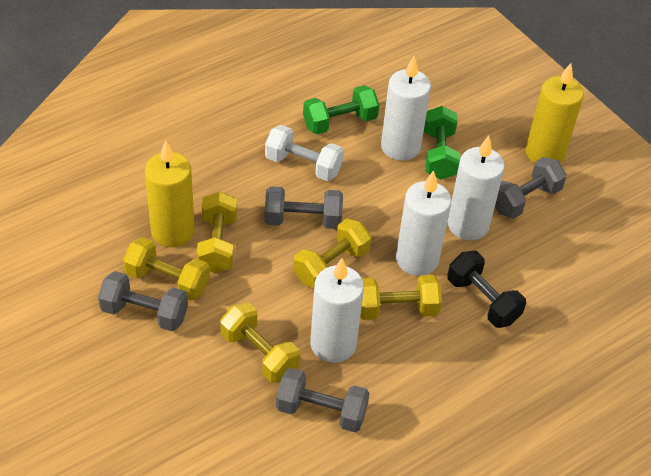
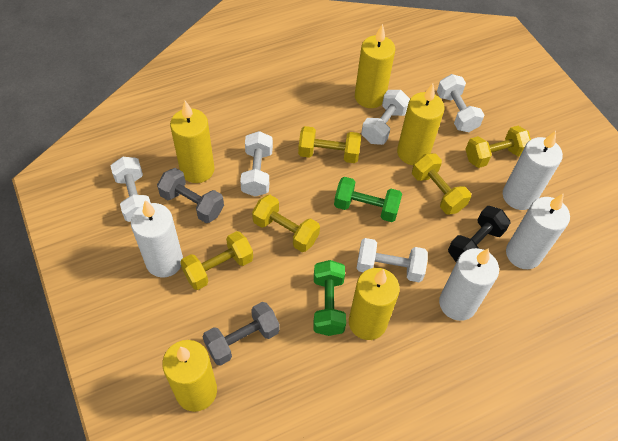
grey dumbbell: [98,271,188,331] [265,186,343,229] [276,368,370,432] [495,157,567,219] = 4 -> [157,168,224,223] [202,302,280,366] = 2
white dumbbell: [265,125,344,181] = 1 -> [110,157,151,222] [240,131,273,196] [357,238,428,282] [361,90,410,145] [437,74,484,132] = 5
yellow candle: [145,140,195,247] [525,63,584,163] = 2 -> [162,340,217,412] [170,101,215,183] [349,268,400,340] [355,24,395,108] [397,84,445,165] = 5

